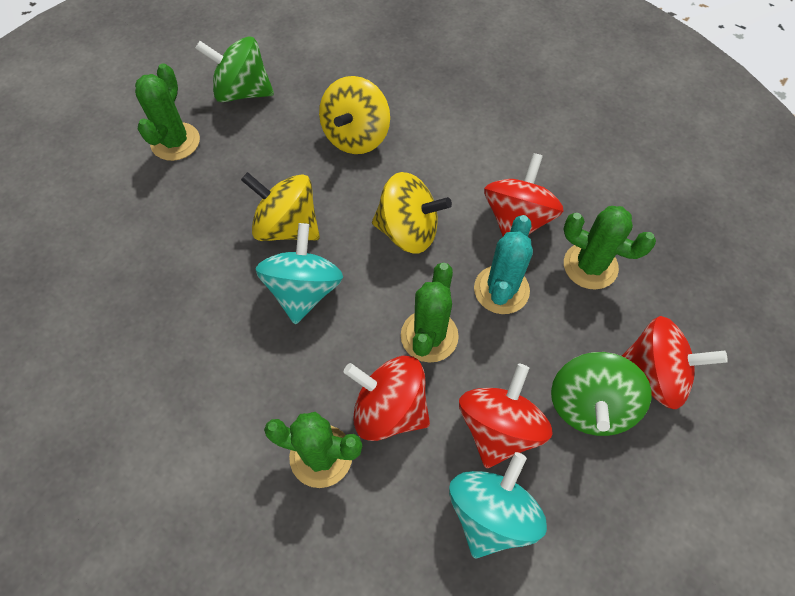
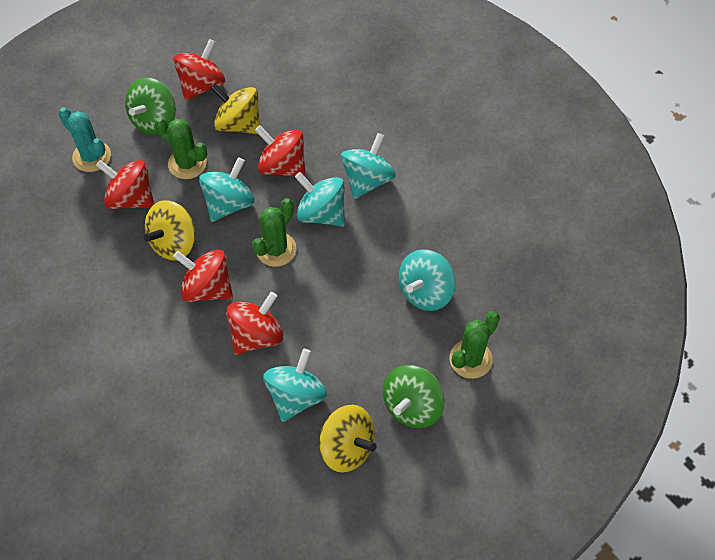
green cactus: [135,63,200,161] [264,412,362,488] [401,263,459,363] [563,206,656,290] = 4 -> [155,117,207,179] [252,198,296,267] [449,311,500,379] = 3
red spinning top: [344,356,430,441] [459,364,553,468] [484,153,564,236] [622,316,728,409] = 4 -> [96,160,154,209] [173,39,225,101] [173,250,233,302] [226,292,283,355] [255,125,306,177] = 5
turquoise spinning top: [255,223,343,324] [449,452,547,559] = 2 -> [199,157,255,222] [263,349,327,422] [295,172,345,227] [341,133,396,199] [399,249,456,311] = 5

